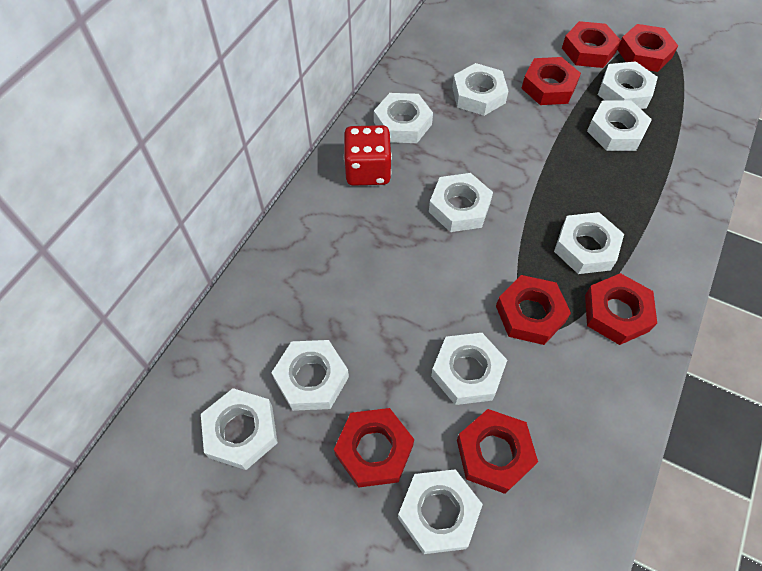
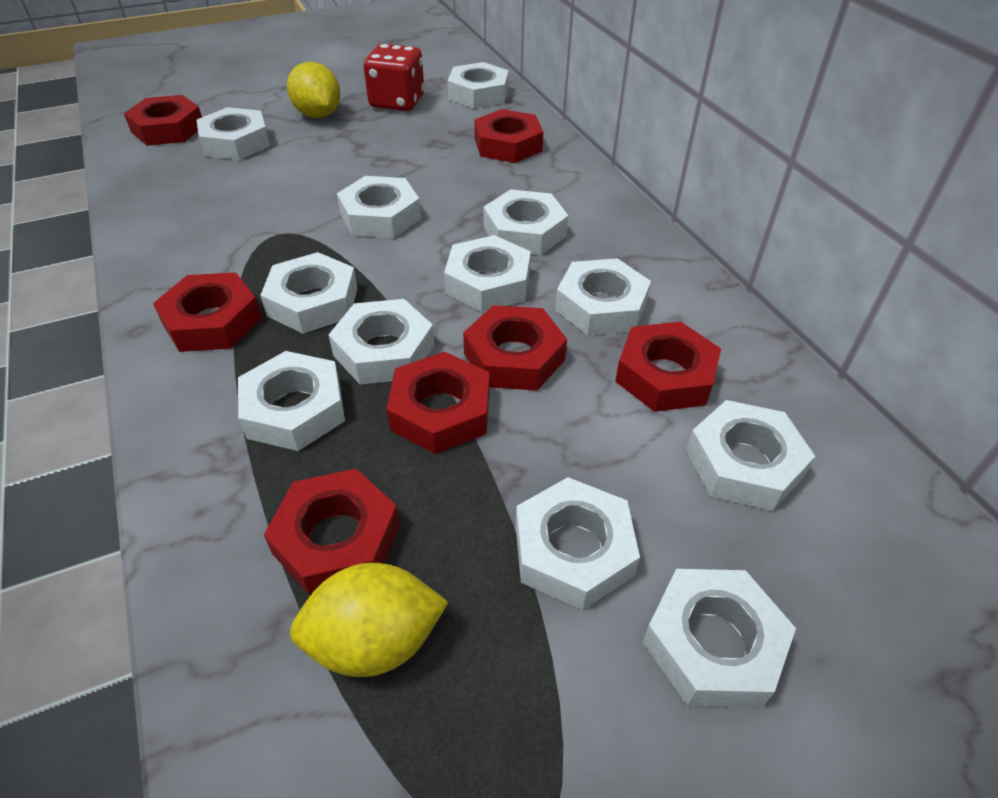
white nut: [201,388,278,470] [271,340,349,411] [374,93,433,143] [398,469,483,554] [429,173,493,232] [431,333,507,405] [452,63,508,116] [554,212,624,274] [587,101,652,151] [598,61,658,109] = 10 -> [197,107,270,160] [238,351,345,451] [260,252,358,334] [329,299,434,385] [337,176,421,238] [444,235,531,312] [447,62,509,109] [484,189,568,255] [516,477,640,610] [555,258,651,336] [642,569,796,708] [686,400,815,511] = 12
yellow lemon: none = 0 -> [287,62,340,118] [290,563,449,677] = 2

